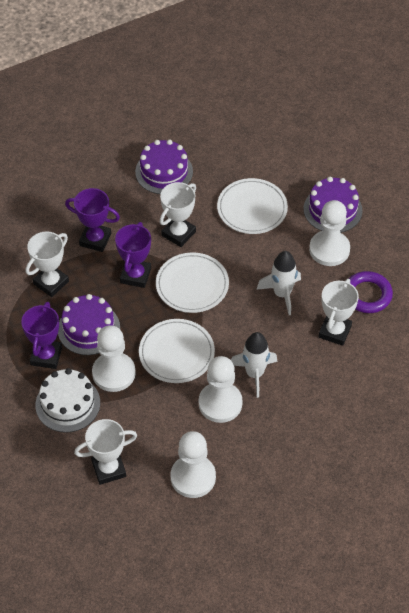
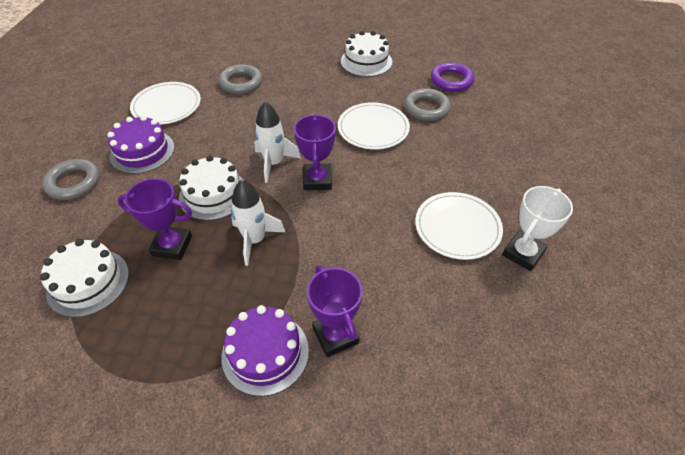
grey ring: none = 0 -> [42,159,100,200] [219,64,262,94] [405,88,451,121] = 3
purple cake: [58,294,120,355] [135,139,193,194] [303,177,363,233] = 3 -> [107,115,174,174] [222,305,309,396] = 2
white cake: [35,368,100,433] = 1 -> [40,239,129,317] [179,155,243,221] [341,31,392,77] = 3
white pawn: [92,325,136,392] [171,431,216,498] [199,356,243,423] [309,200,350,266] = 4 -> none = 0
white trophy: [25,232,69,297] [74,419,137,485] [160,182,196,247] [319,279,359,346] = 4 -> [502,186,573,271] = 1

